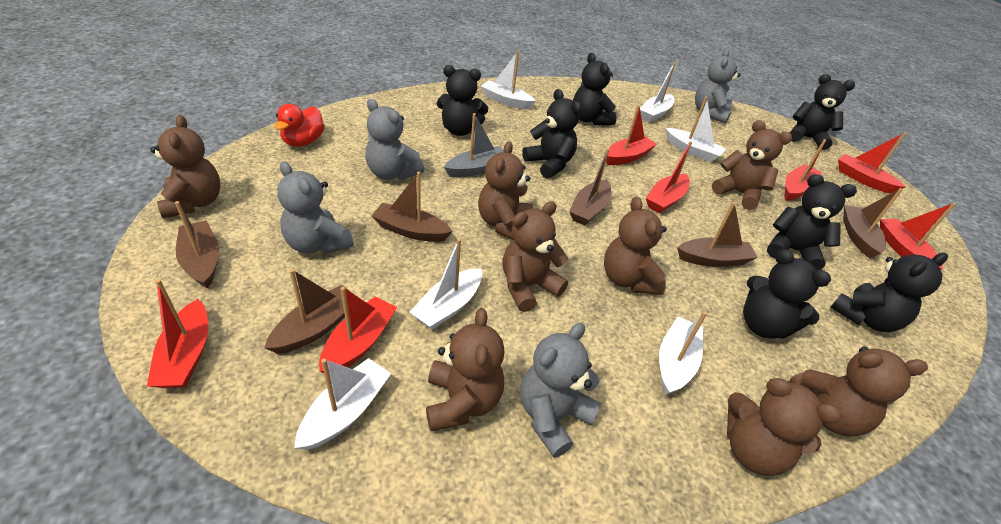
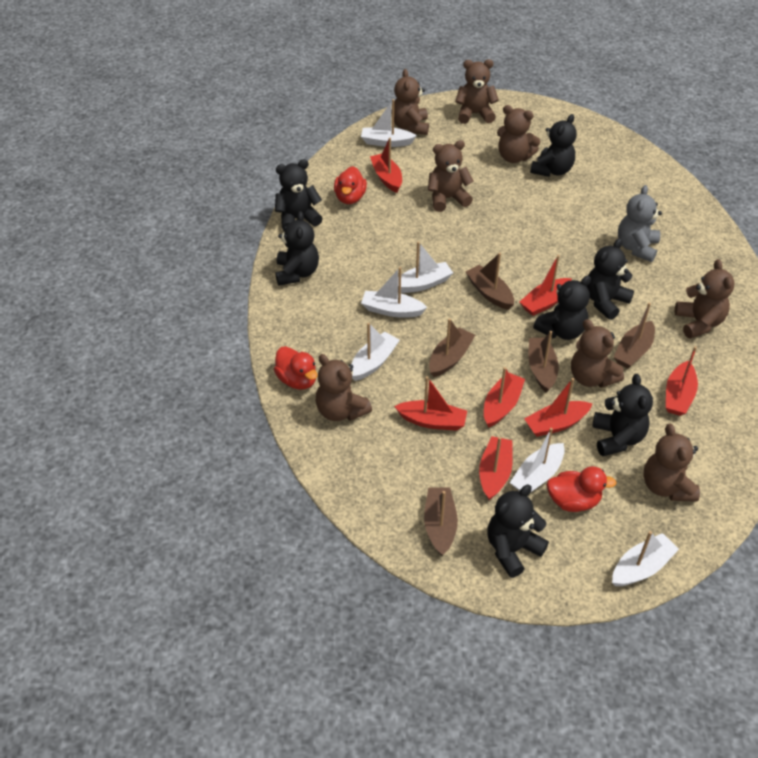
brown boat: [175,201,219,289] [264,269,352,354] [372,172,453,242] [569,148,611,225] [677,202,758,267] [843,188,903,258] = 6 -> [424,488,458,556] [429,319,475,377] [465,253,514,310] [528,331,559,393] [614,302,655,368] = 5
grey boat: [444,113,504,178] = 1 -> none = 0
grey teddy bear: [277,161,354,255] [365,99,424,180] [520,323,601,458] [695,49,741,123] = 4 -> [618,185,662,262] = 1
red duck: [275,104,325,147] = 1 -> [274,346,317,390] [334,166,367,204] [547,466,617,512] = 3

